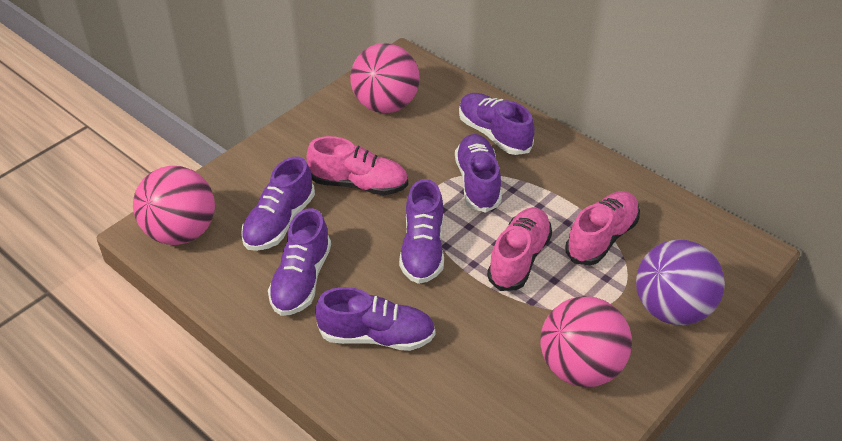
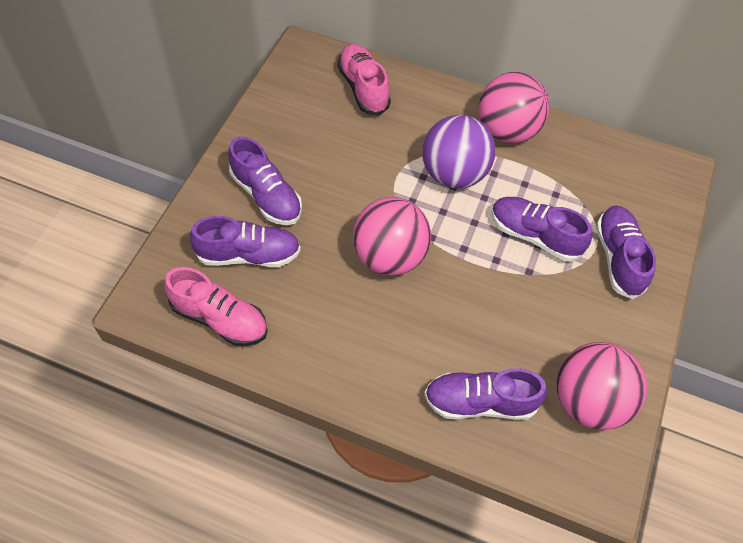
pink shoe: [307,136,408,195] [487,207,552,291] [565,191,640,265] = 3 -> [164,267,268,346] [338,44,391,115] = 2
purple shoe: [241,156,315,251] [268,208,331,316] [315,287,436,351] [399,179,444,284] [455,134,502,213] [459,93,535,155] = 6 -> [190,216,301,267] [229,137,302,225] [424,368,547,420] [491,197,592,261] [596,205,656,299] = 5

